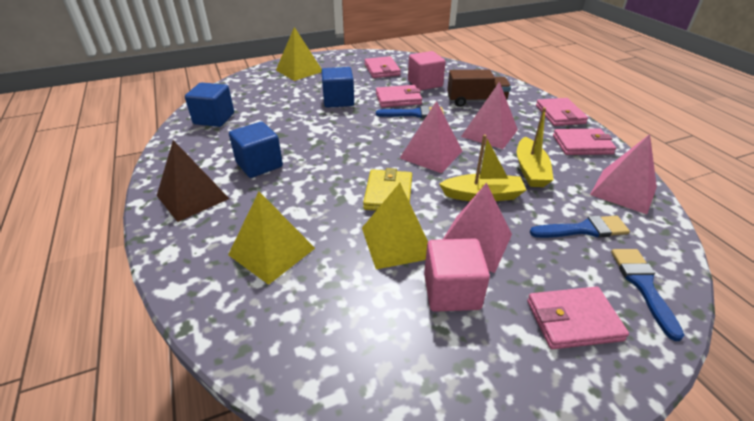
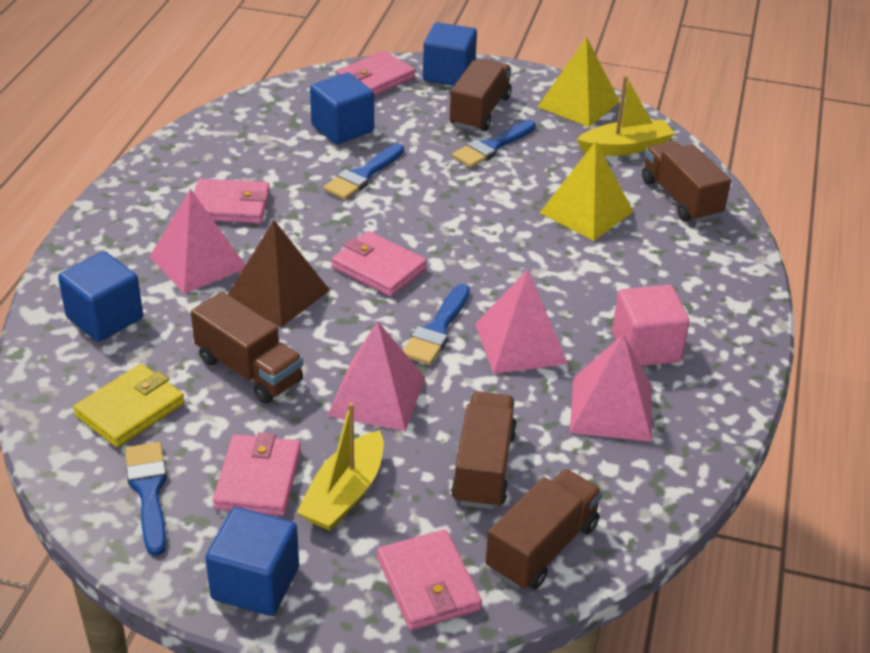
blue brush: [376,106,444,118] [530,215,630,238] [611,249,684,341] = 3 -> [125,442,167,556] [324,143,404,200] [403,284,470,365] [452,120,536,168] = 4
blue cube: [185,82,234,127] [229,122,283,178] [321,67,354,108] = 3 -> [58,251,143,342] [205,507,299,616] [310,73,374,144] [423,22,477,86] = 4
brown truck: [447,69,511,107] = 1 -> [191,292,303,404] [450,59,511,131] [451,391,517,509] [485,469,603,590] [642,141,731,223] = 5
pink cube: [408,51,446,90] [424,239,490,312] = 2 -> [612,285,690,366] = 1
yellow pyramid: [228,192,315,285] [276,27,322,81] [362,183,428,269] = 3 -> [537,37,620,127] [540,141,634,241] = 2

